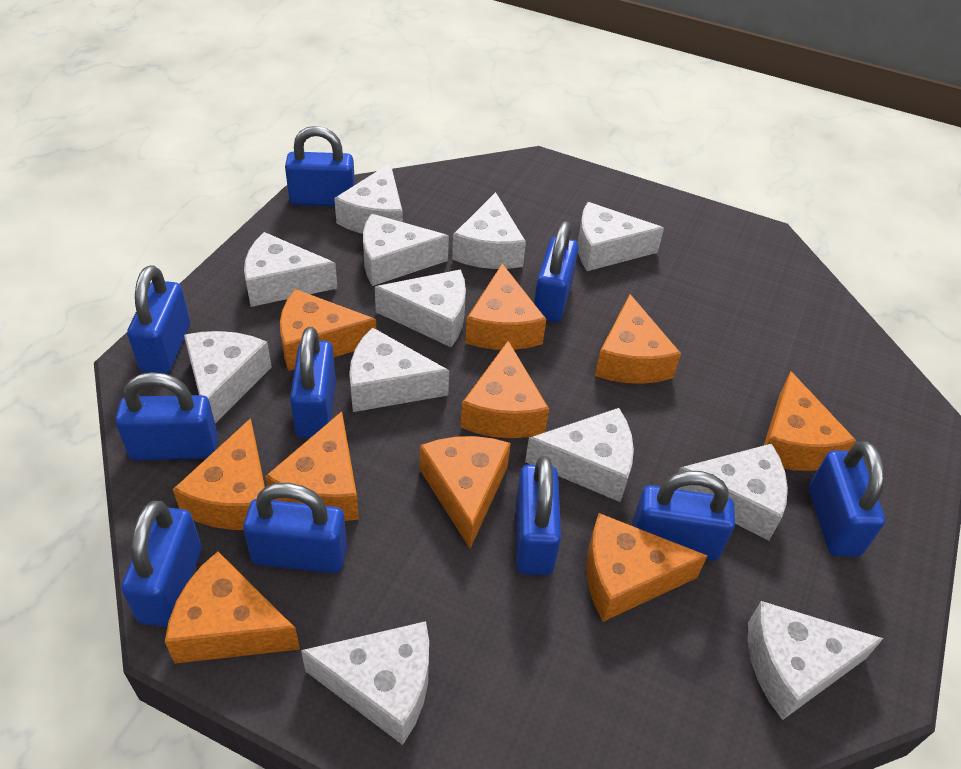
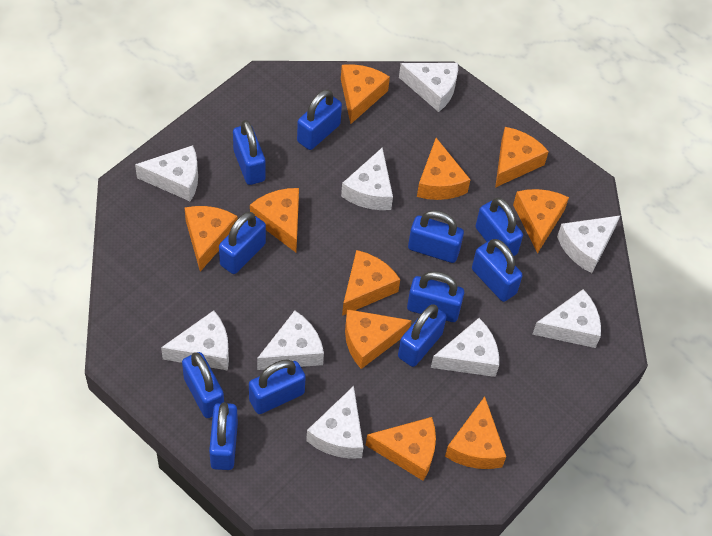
blue padlock: [115,372,218,460] [121,501,202,627] [127,265,190,374] [243,483,347,573] [285,126,355,206] [290,327,336,438] [516,456,561,575] [534,221,579,322] [632,471,735,561] [809,441,885,557] = 10 -> [182,352,224,418] [209,403,238,470] [219,212,266,274] [233,120,265,185] [249,359,306,414] [297,89,342,150] [398,304,446,367] [407,271,464,322] [408,210,464,263] [472,239,523,302] [476,197,523,256] = 11
white cheese: [184,331,272,423] [244,232,338,307] [301,621,429,745] [334,163,403,234] [349,327,449,412] [363,214,449,286] [375,270,466,347] [452,192,526,269] [525,408,634,502] [578,202,664,271] [678,444,788,540] [748,601,884,720] = 12 -> [135,145,198,202] [161,310,229,370] [257,311,324,370] [306,386,364,459] [341,147,393,210] [399,63,458,112] [431,318,499,377] [532,289,601,348] [557,216,620,273] = 9

